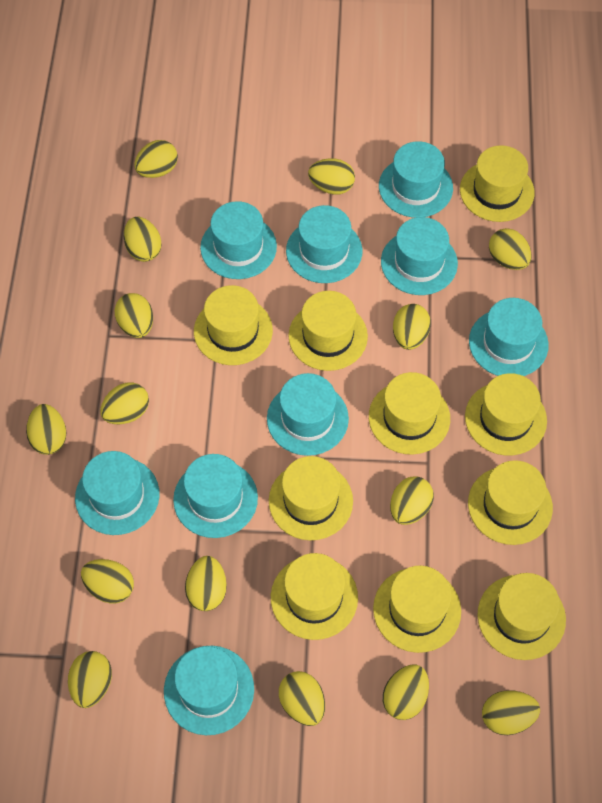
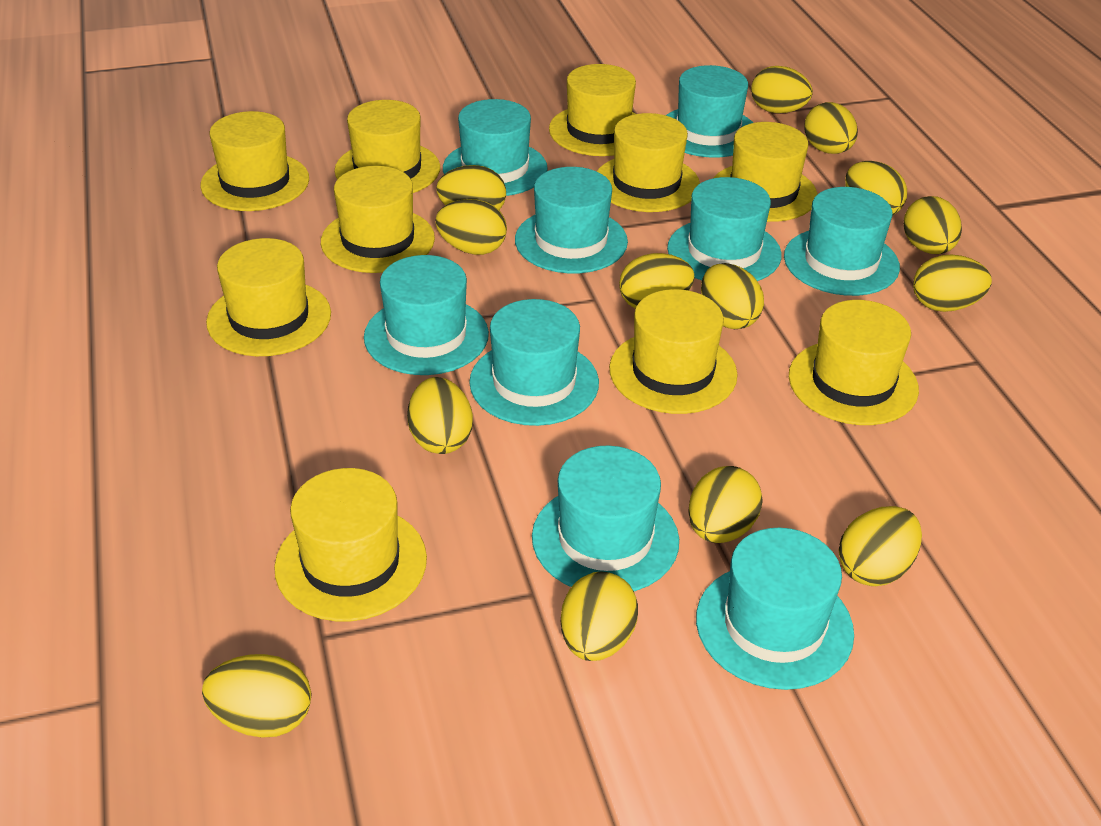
yellow egg: [26,404,66,455] [68,651,112,708] [81,559,134,604] [100,382,149,424] [115,293,153,338] [124,217,162,262] [134,140,178,178] [185,556,227,611] [279,671,325,726] [308,158,355,195] [383,665,429,720] [390,476,434,525] [393,304,431,350] [482,690,540,735] [489,228,531,270] = 15 -> [202,654,311,738] [407,377,473,454] [435,199,507,255] [436,165,506,210] [561,571,638,661] [619,253,694,308] [688,466,763,543] [701,263,764,329] [751,66,813,113] [804,102,858,154] [839,506,922,586] [845,161,907,215] [903,196,962,254] [913,254,992,312] = 14

